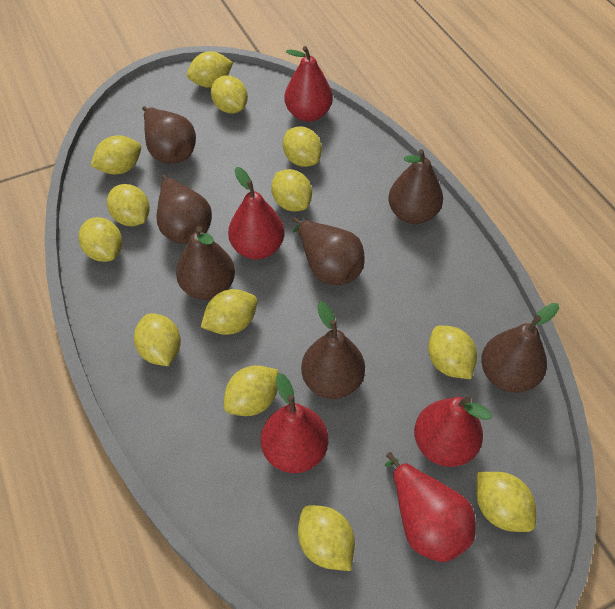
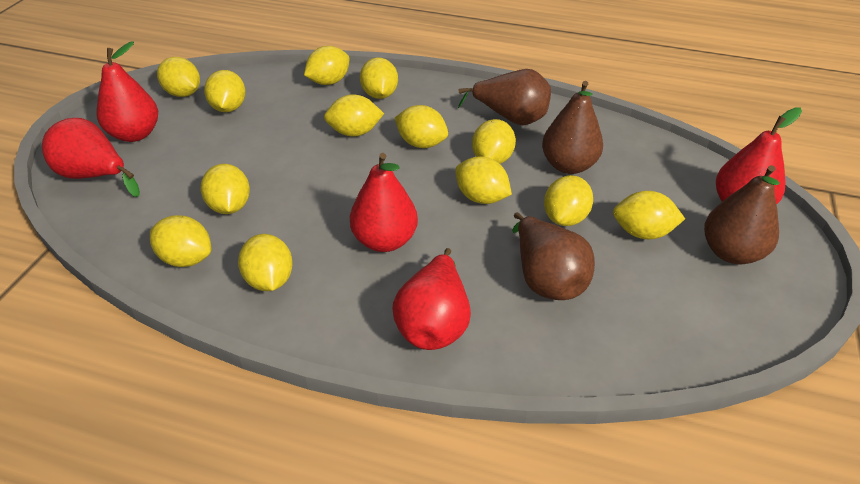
brown pear: [142,106,196,164] [156,174,212,244] [176,226,235,300] [292,217,365,285] [301,301,365,399] [388,149,443,224] [481,303,559,393] = 7 -> [458,69,551,125] [512,212,595,300] [542,81,603,174] [704,165,780,264] = 4

